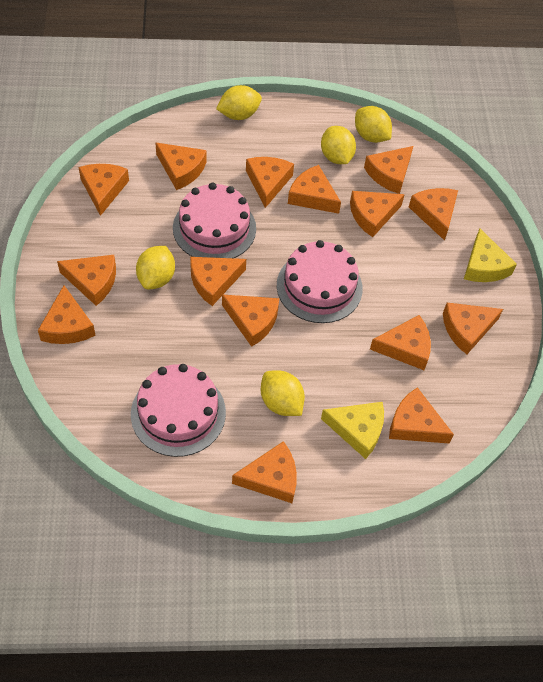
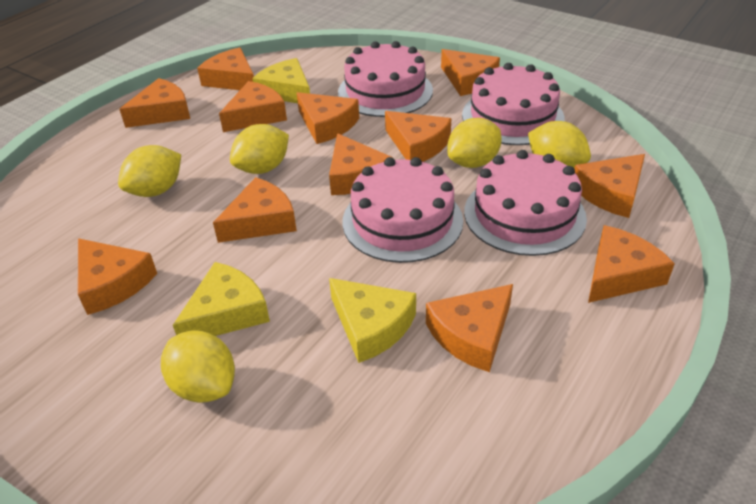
orange cheese: [38,286,96,344] [57,255,116,306] [78,164,129,216] [155,142,207,190] [190,257,246,306] [222,294,279,347] [232,441,297,503] [246,157,294,208] [288,165,341,214] [350,191,405,237] [364,146,413,194] [370,315,431,370] [389,387,454,444] [409,188,458,241] [443,303,503,354] = 15 -> [78,238,157,315] [119,78,190,128] [197,47,254,90] [213,177,297,243] [219,81,287,132] [297,92,359,144] [329,133,393,195] [385,111,451,162] [426,284,513,372] [441,49,500,96] [574,154,645,218] [588,225,675,303] = 12
pink cake: [131,364,226,457] [173,183,256,258] [277,240,363,323] = 3 -> [338,41,433,117] [342,157,463,263] [462,63,565,145] [464,150,587,256] = 4
yellow cheese: [321,402,384,459] [464,228,517,282] = 2 -> [173,262,270,336] [252,58,310,103] [329,278,416,363] = 3

